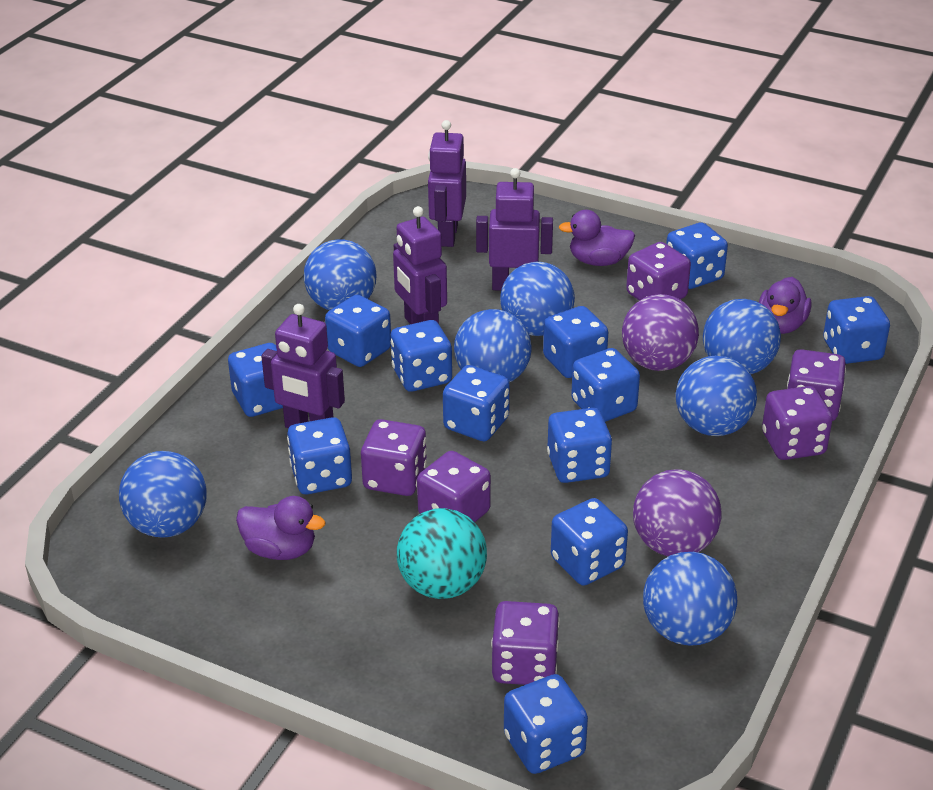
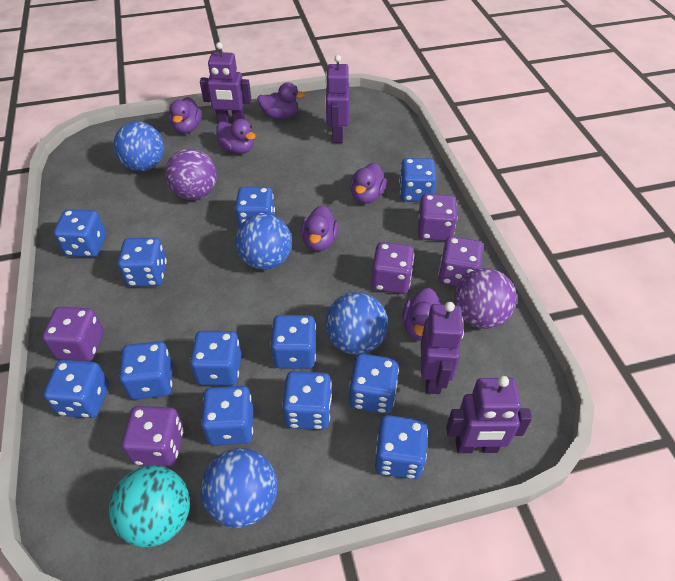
blue ball: [119,451,207,538] [304,239,376,311] [454,309,532,383] [500,262,575,336] [643,552,737,646] [676,356,757,436] [703,299,781,374] = 7 -> [113,122,164,171] [200,448,277,528] [235,214,292,270] [325,292,388,355] = 4
purple dice: [361,419,427,496] [417,451,491,522] [491,601,560,685] [626,242,691,301] [762,386,833,460] [787,349,846,421] = 6 -> [42,307,103,361] [122,406,184,467] [371,242,414,294] [418,194,457,241] [438,236,483,286] = 5
purple duck: [236,496,326,560] [559,210,635,266] [759,277,812,334] = 3 -> [169,97,202,134] [216,119,256,154] [257,82,305,119] [301,205,339,251] [350,163,387,204] [402,288,441,341] = 6

